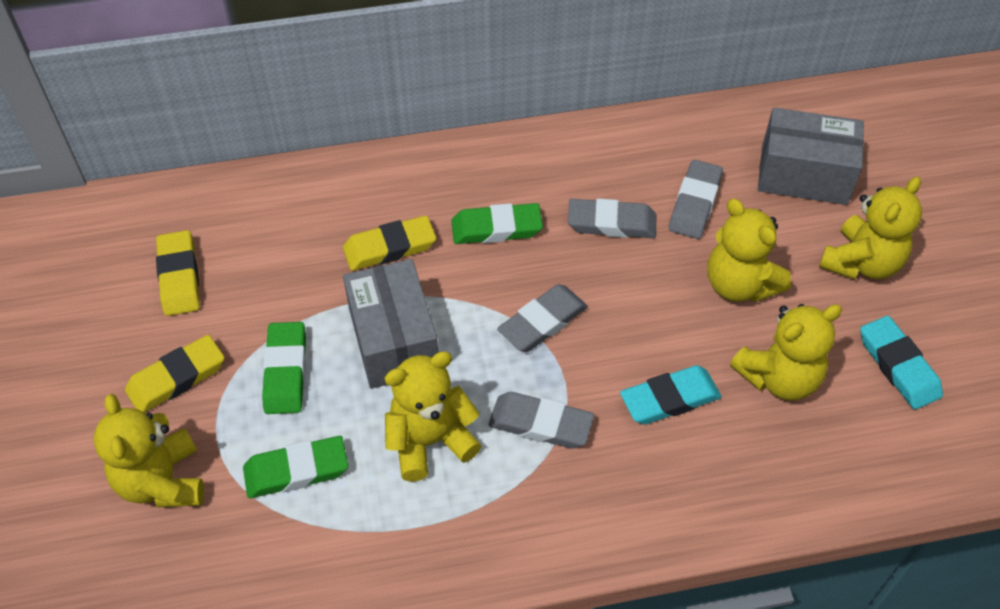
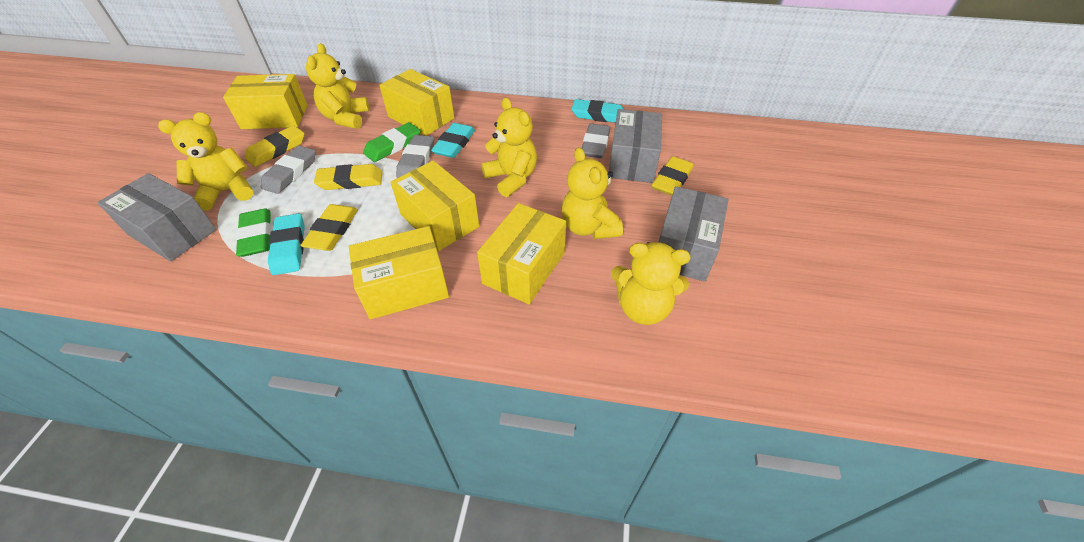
green eraser: [243,436,348,498] [262,322,306,414] [451,203,543,244] = 3 -> [236,209,272,257] [363,122,421,162] = 2
grey box: [343,259,438,389] [758,107,864,205] = 2 -> [97,173,217,261] [609,109,662,183] [659,186,729,282] = 3
grey eraser: [489,392,594,449] [497,284,588,352] [568,198,656,238] [669,160,723,239] = 4 -> [261,146,316,194] [396,135,434,178] [582,123,610,158] = 3
turquoise eraser: [620,365,722,425] [860,316,943,410] = 2 -> [268,214,305,275] [431,123,475,158] [571,99,623,123] = 3
yellow box: none = 0 -> [223,74,308,129] [349,226,449,319] [379,69,454,136] [390,161,479,251] [477,203,566,304] = 5
yellow eraser: [125,335,225,413] [156,230,200,316] [343,215,436,271] = 3 -> [245,125,305,167] [300,204,358,251] [314,164,383,190] [651,156,694,196] = 4

